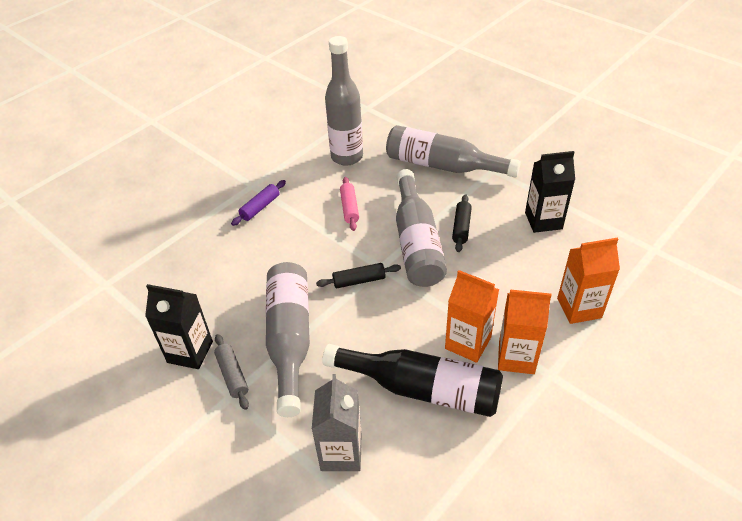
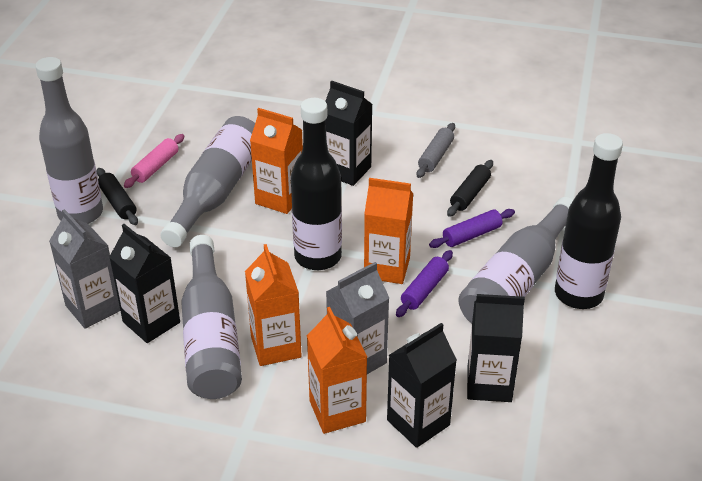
black bottle: [322,344,503,417] = 1 -> [291,98,342,270] [555,133,623,309] = 2
black carton: [145,284,213,369] [525,151,575,233] = 2 -> [109,224,180,343] [325,80,373,186] [387,323,457,448] [467,294,525,402] = 4
grey carton: [312,374,362,471] = 1 -> [49,209,120,329] [326,262,389,374] = 2
orange carton: [445,270,499,363] [498,289,551,374] [557,238,620,324] = 3 -> [245,244,301,366] [250,108,303,214] [307,307,367,434] [364,178,413,284] = 4
purple rolling pin: [231,180,286,226] = 1 -> [396,250,453,317] [429,209,515,248] = 2

